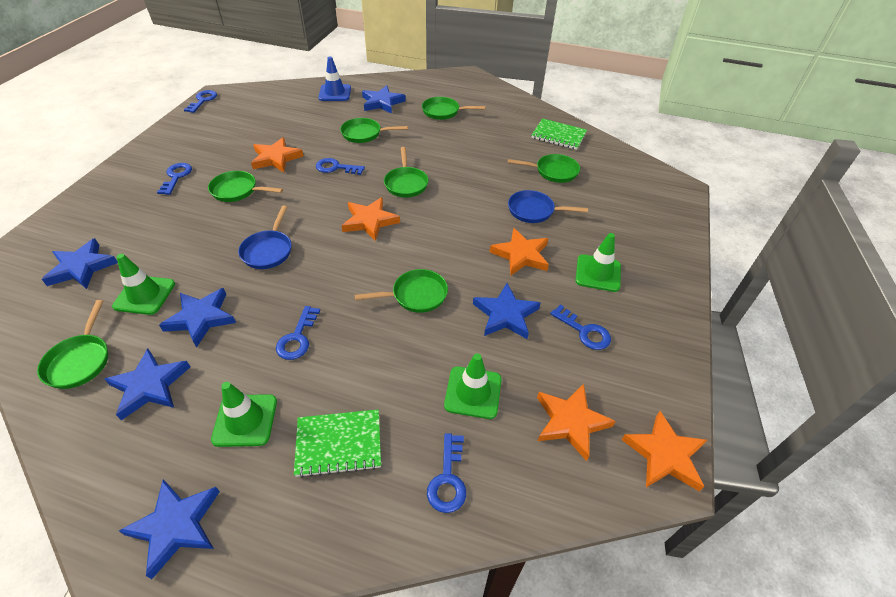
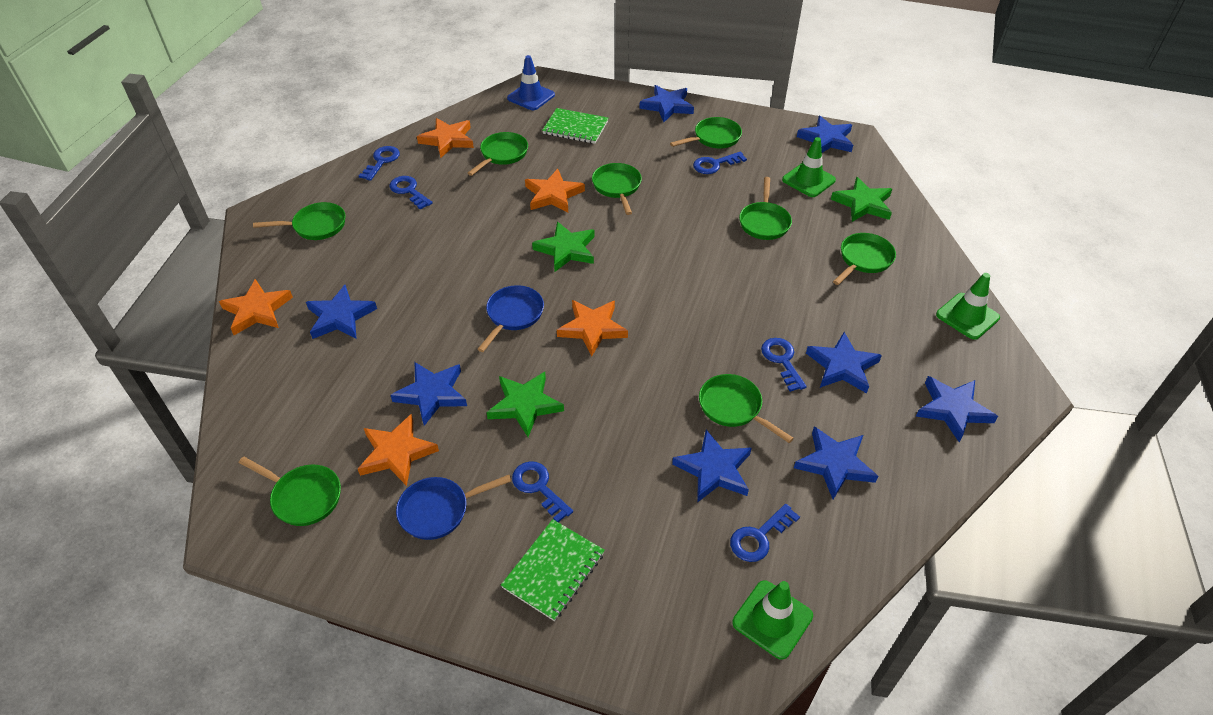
blue star: [42,238,118,289] [104,348,190,420] [119,480,220,579] [159,288,236,348] [362,85,406,114] [473,283,541,339] = 6 -> [306,285,377,339] [391,362,467,426] [639,85,694,122] [672,430,752,503] [794,427,878,499] [797,116,853,153] [806,332,882,393] [916,376,998,442] = 8
green pan: [37,300,108,389] [208,171,283,202] [340,118,408,143] [355,269,448,313] [384,147,428,197] [422,97,485,120] [508,154,580,183] = 7 -> [239,457,341,526] [253,202,346,240] [468,132,528,176] [592,163,642,215] [670,117,742,148] [699,374,794,443] [739,177,792,240] [833,233,896,285] = 8
green star: none = 0 -> [486,372,564,437] [532,222,594,272] [831,177,892,222] = 3
green traffic cone: [112,254,175,315] [211,382,277,447] [444,353,502,419] [575,233,621,292] = 4 -> [732,580,813,660] [782,137,836,197] [936,273,1000,340] = 3

